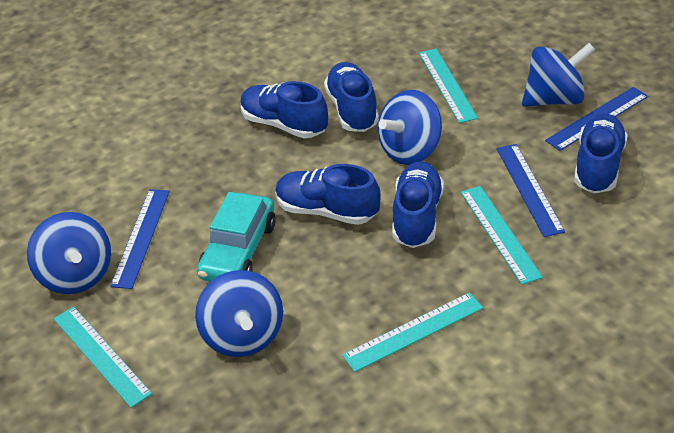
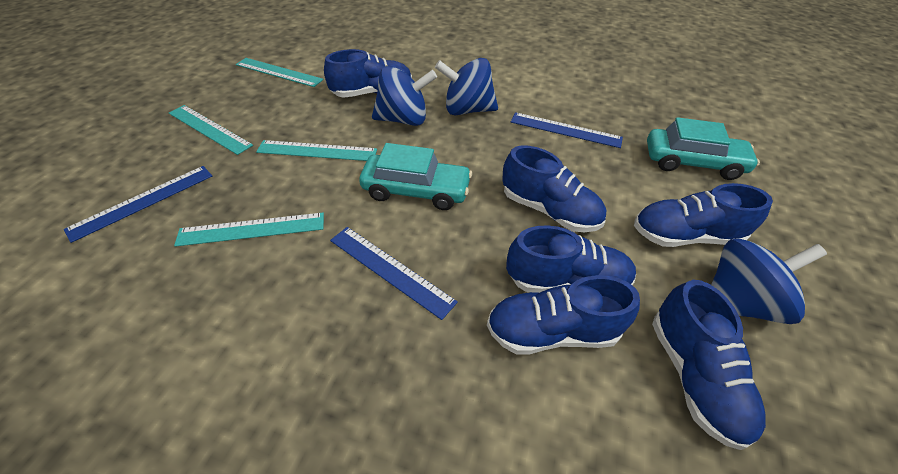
blue shoe: [241,81,328,138] [275,164,381,225] [324,62,379,132] [392,161,444,248] [574,114,628,194] = 5 -> [324,49,412,98] [487,275,640,354] [502,145,606,232] [506,225,636,293] [634,183,773,247] [652,280,766,450] = 6
blue spinning top: [27,212,111,294] [195,270,283,357] [378,90,442,165] [522,43,595,107] = 4 -> [372,66,437,126] [435,58,498,115] [711,239,827,324] = 3
turquoise car: [197,192,276,282] = 1 -> [359,143,472,210] [647,117,760,180] = 2

